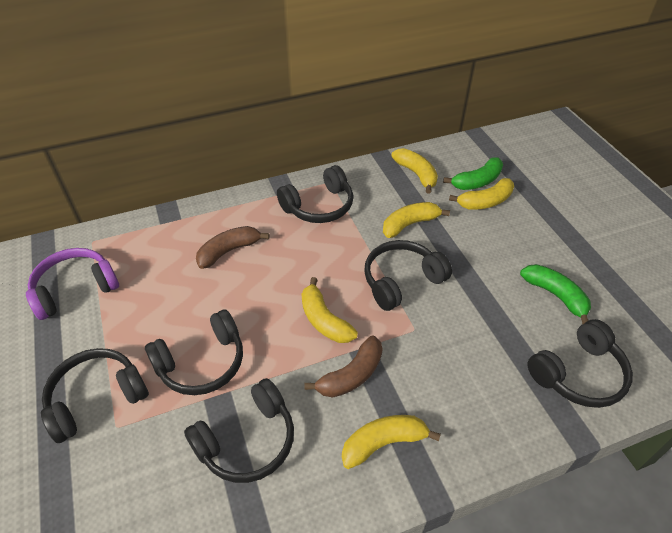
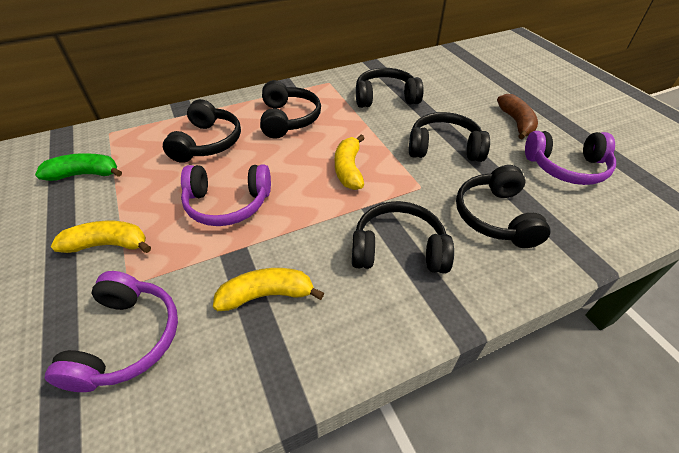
brown banana: [196,226,270,269] [304,335,382,397] = 2 -> [497,94,538,139] = 1
green banana: [443,157,503,190] [520,264,591,324] = 2 -> [35,153,122,181] = 1
purple headphones: [26,248,119,320] = 1 -> [45,271,178,392] [181,165,271,226] [525,131,616,185] = 3
yellow banana: [301,277,358,343] [342,415,441,469] [383,202,450,238] [391,148,438,194] [449,178,514,210] = 5 -> [51,221,151,253] [213,268,324,311] [335,135,365,190] = 3

